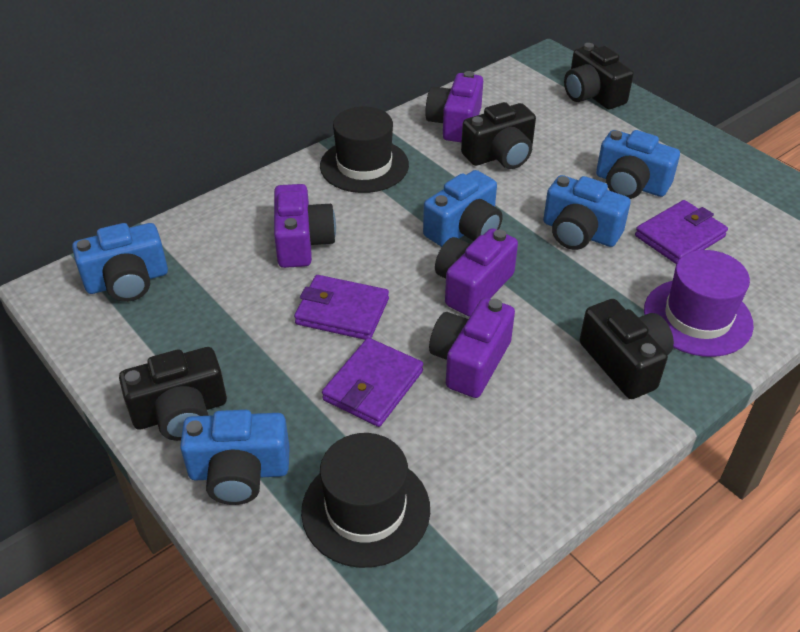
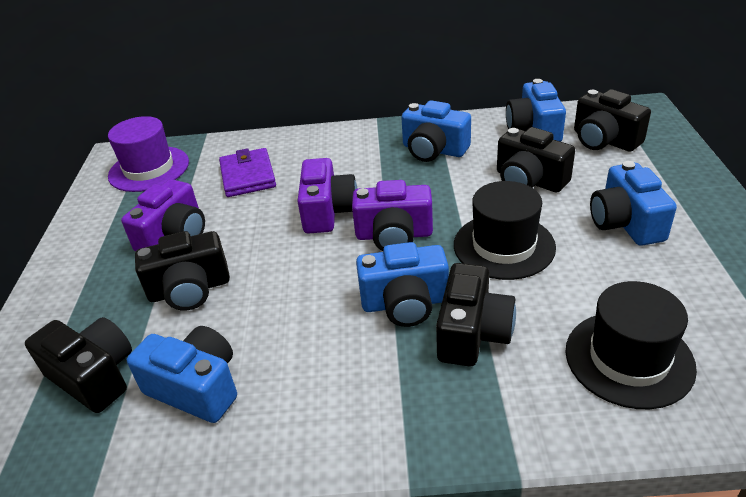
black camera: [119,347,227,441] [461,102,536,169] [564,43,634,109] [580,299,674,399] = 4 -> [25,317,132,413] [135,231,230,311] [436,263,516,366] [497,127,575,192] [574,89,651,152] = 5
purple camera: [274,184,336,268] [425,71,483,143] [429,298,515,398] [435,228,518,317] = 4 -> [121,179,205,252] [297,158,357,233] [352,180,433,251] = 3
purple wallet: [294,275,389,340] [322,338,423,427] [635,200,728,264] = 3 -> [219,148,276,197] = 1

